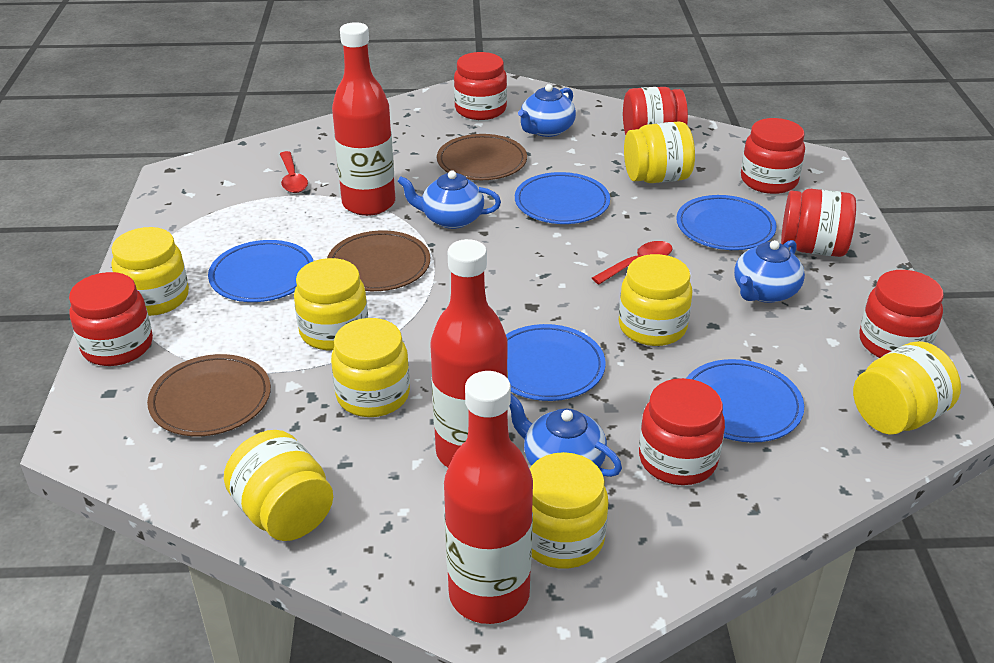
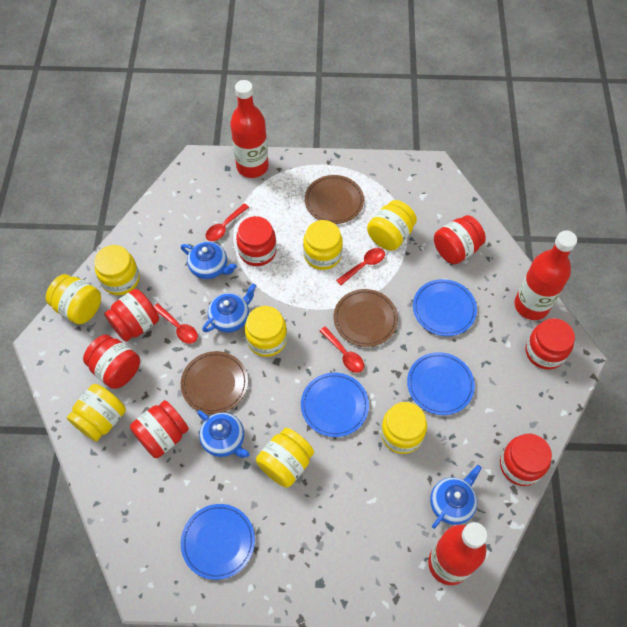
blue plate: [208,240,313,302] [506,324,606,401] [515,172,610,224] [676,195,776,250] [686,359,804,443] = 5 -> [181,504,255,580] [301,373,369,437] [407,352,475,415] [413,279,477,336] = 4
red spoon: [280,151,308,193] [592,241,673,284] = 2 -> [154,303,198,344] [206,204,249,241] [319,326,364,373] [336,248,385,285] = 4

